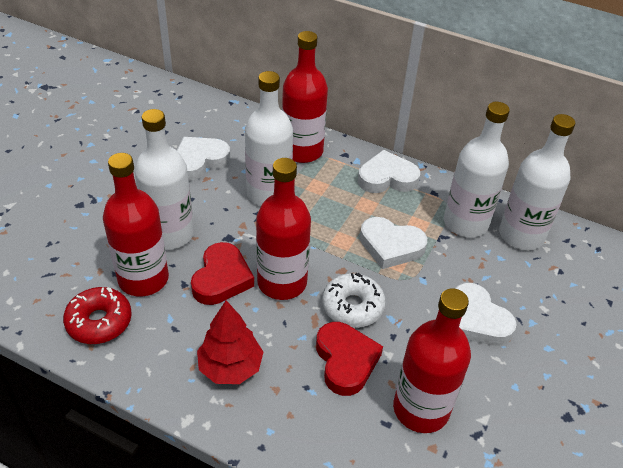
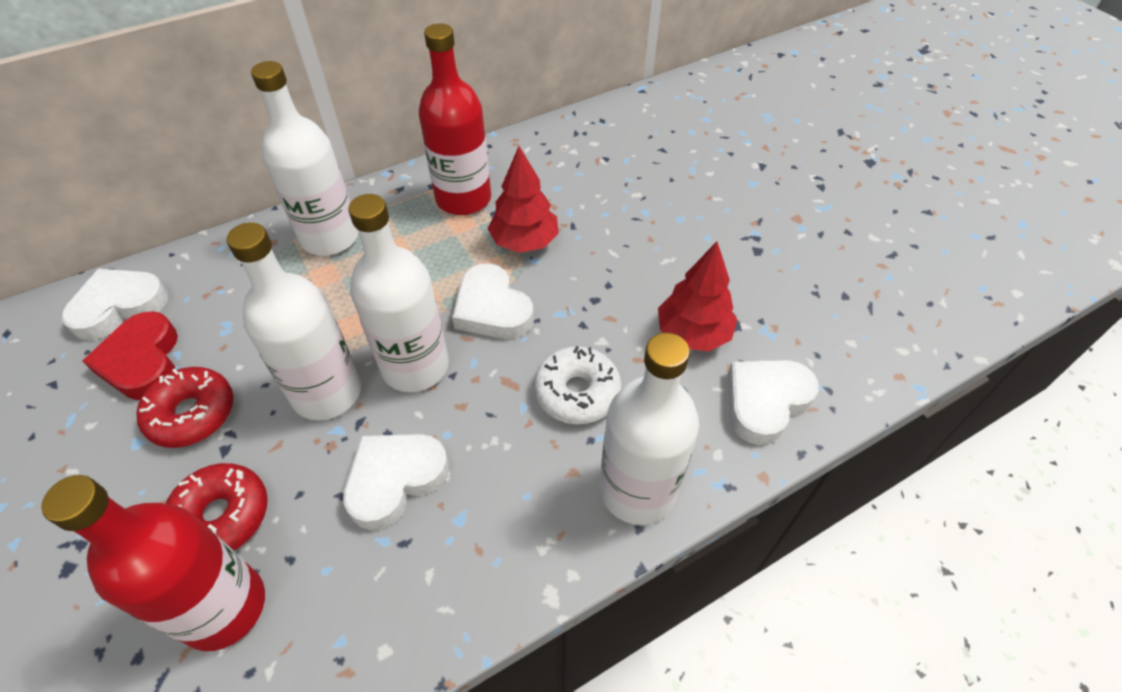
red bottle: [103,153,169,297] [256,158,311,300] [282,31,328,163] [393,288,471,433] = 4 -> [41,475,265,651] [419,23,491,215] = 2
red donut: [63,287,132,344] = 1 -> [136,367,233,448] [165,463,268,550] = 2
red heart: [191,242,254,305] [316,322,383,396] = 2 -> [82,311,178,400] = 1
red tree: [197,300,263,384] = 1 -> [488,146,559,253] [658,242,737,351] = 2

